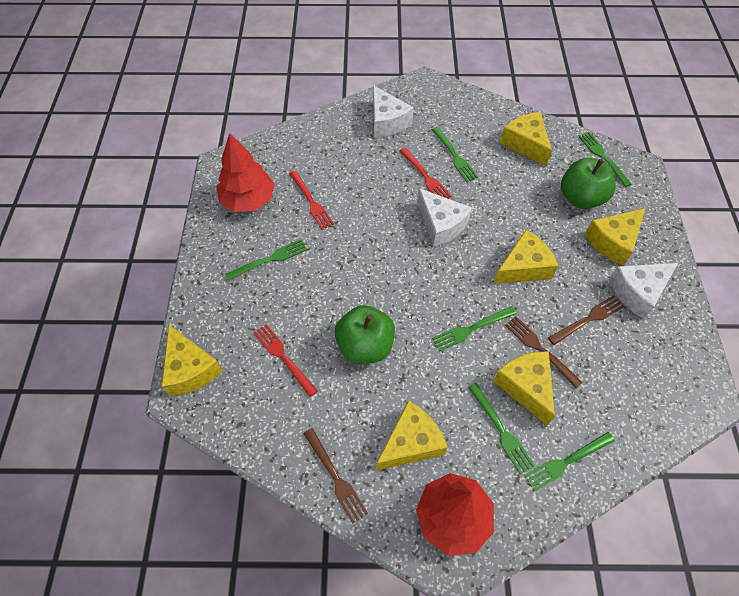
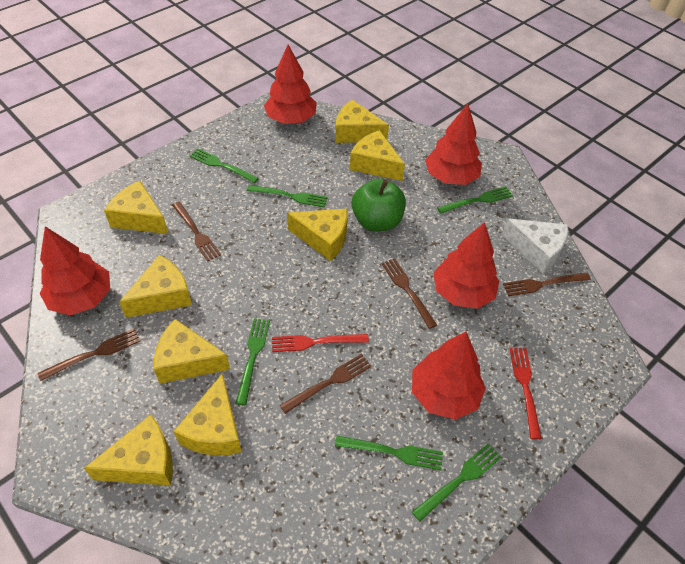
brown fork: [303,428,368,524] [505,316,583,388] [548,295,624,345] = 3 -> [38,328,140,381] [172,202,221,261] [280,354,371,414] [382,258,437,329] [503,273,591,296] = 5
green apple: [335,305,395,364] [561,158,616,209] = 2 -> [352,178,406,231] = 1
red fork: [254,324,318,397] [289,170,334,230] [399,148,452,199] = 3 -> [272,334,369,352] [510,348,542,439] = 2
red tree: [217,133,275,212] [416,473,494,556] = 2 -> [39,227,110,315] [264,45,317,124] [412,332,486,419] [425,103,482,185] [433,222,499,309] = 5
white cheese: [373,85,414,138] [417,188,472,247] [609,263,678,319] = 3 -> [502,219,568,274] = 1
yellow cheese: [162,325,222,396] [376,400,448,470] [493,230,558,284] [493,352,555,425] [500,112,552,166] [584,208,645,265] = 6 -> [84,415,173,486] [104,181,168,234] [119,255,192,318] [154,319,230,384] [174,373,242,455] [287,209,348,261] [335,100,389,143] [350,130,405,181] = 8

